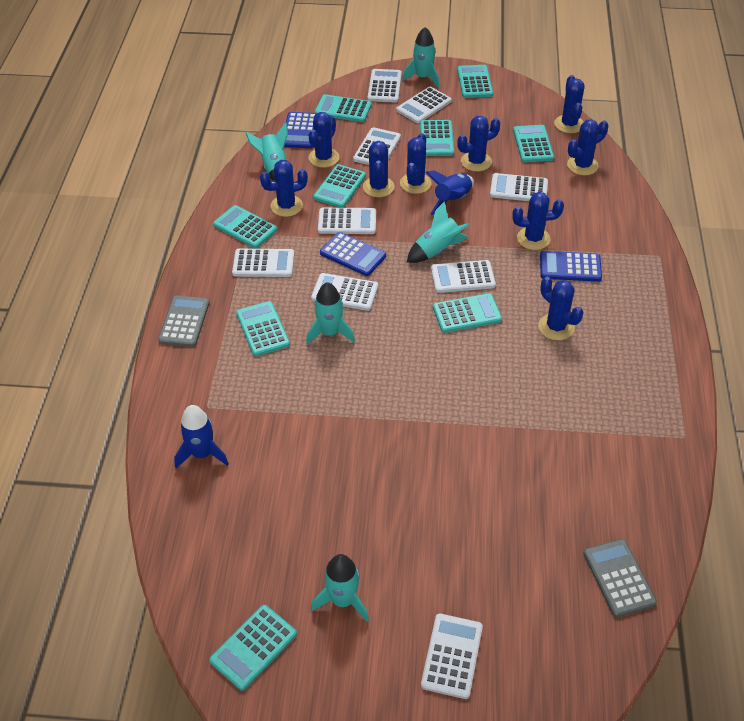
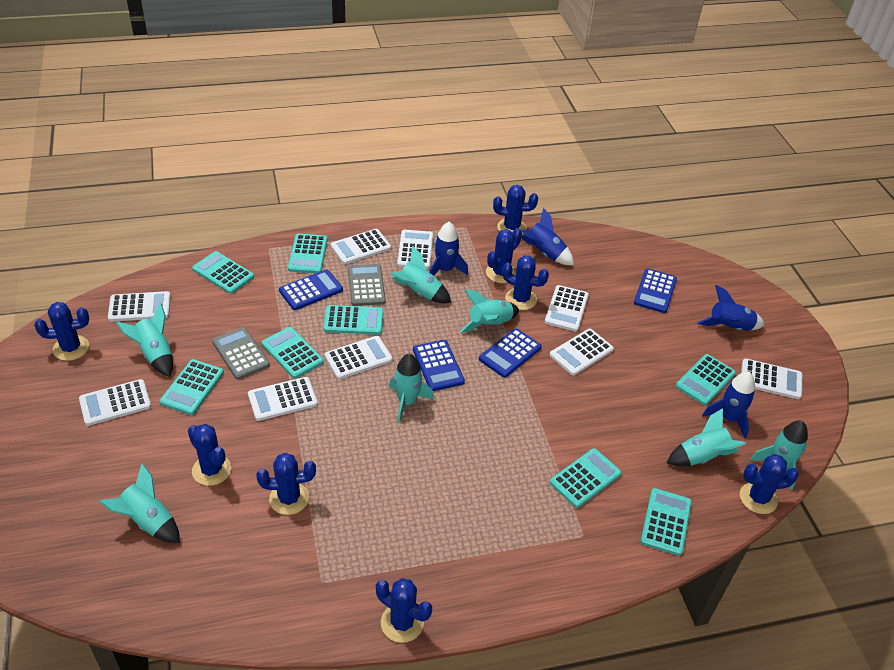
blue cactus: [260,160,308,217] [309,112,339,168] [363,141,395,197] [400,133,431,194] [457,116,500,172] [512,192,564,250] [538,277,583,340] [554,75,585,133] [567,119,608,175] = 9 -> [35,302,89,361] [188,424,231,486] [256,453,316,515] [376,578,432,643] [486,228,522,283] [493,185,538,235] [502,255,549,310] [740,454,799,514] = 8
blue calculator: [284,112,317,148] [320,232,386,276] [540,251,602,282] = 3 -> [279,270,343,310] [413,340,465,391] [479,328,542,378] [634,268,677,313] = 4
blue rocket: [174,405,229,468] [426,171,474,215] = 2 -> [429,222,468,276] [521,208,574,265] [697,285,765,331] [702,371,755,438] = 4
turquoise calculator: [209,605,297,691] [213,205,277,248] [236,301,290,356] [313,164,366,208] [315,94,372,122] [420,120,454,156] [433,293,502,333] [457,65,493,98] [513,125,554,163] = 9 -> [160,359,224,415] [192,251,254,294] [262,327,324,379] [288,234,328,273] [323,305,384,335] [550,448,622,508] [640,488,692,556] [676,354,736,405] = 8
turquoise rocket: [246,122,288,181] [306,282,355,345] [311,554,369,622] [402,27,439,87] [407,201,469,263] = 5 -> [99,463,180,543] [116,303,173,377] [389,354,434,422] [391,246,451,303] [459,290,519,333] [667,408,746,466] [750,421,808,490] = 7

